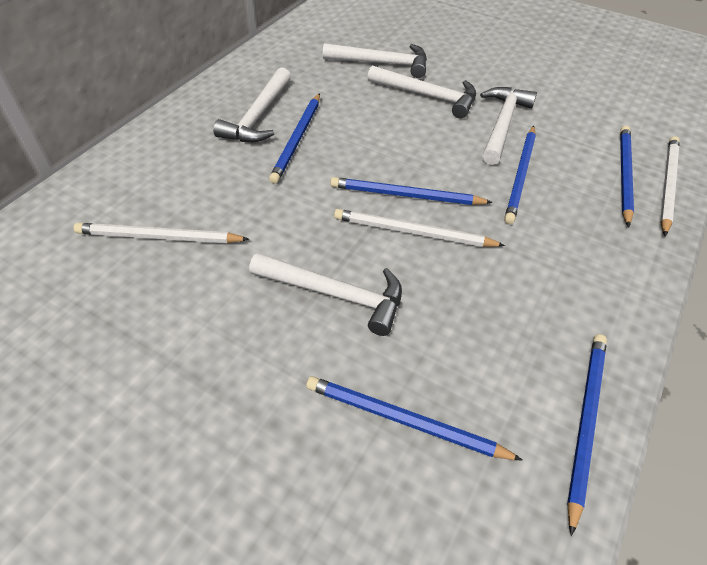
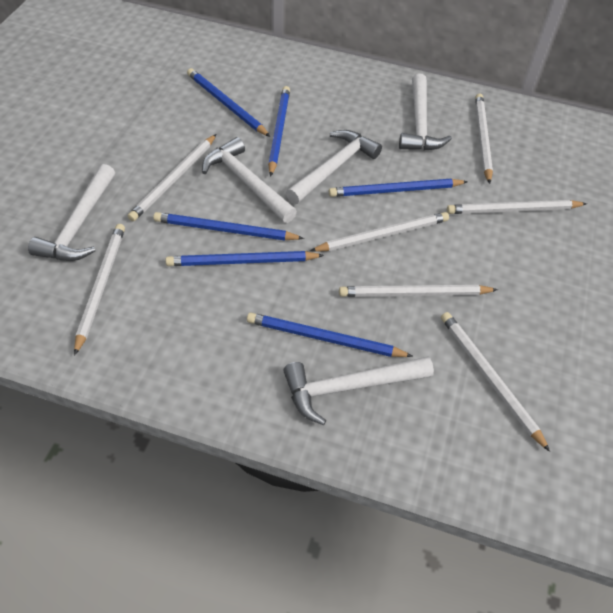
white pencil: [74,223,249,243] [334,209,505,247] [660,136,680,236] = 3 -> [74,224,125,356] [128,134,217,221] [310,212,449,252] [339,285,498,297] [441,312,550,452] [447,200,587,214] [475,93,493,184] = 7

